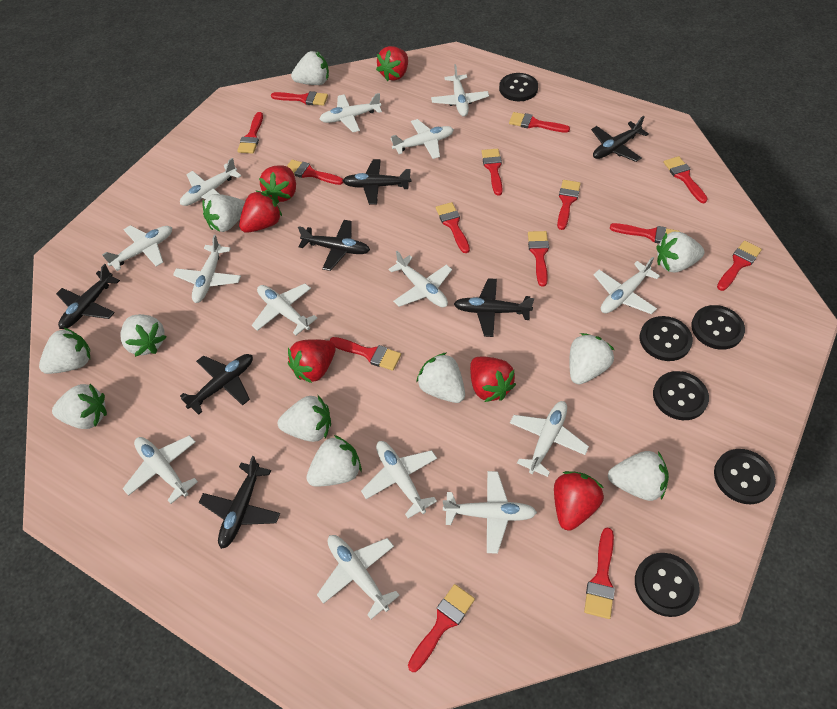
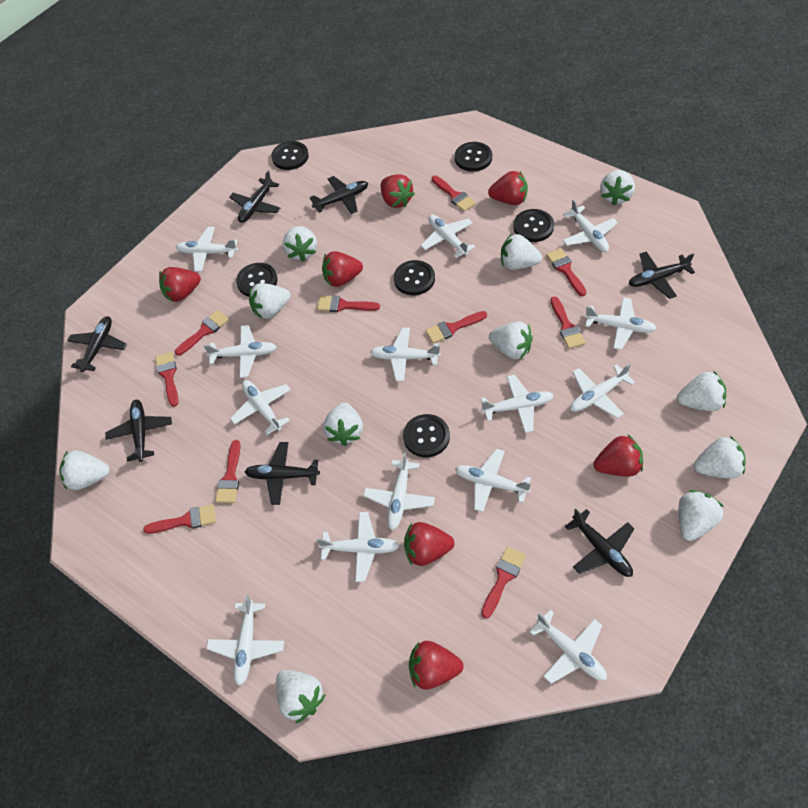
red brush: [237,112,263,154] [271,91,328,106] [287,160,343,185] [329,337,401,371] [408,584,475,672] [436,202,470,253] [482,149,503,196] [509,112,570,133] [528,231,549,286] [557,180,581,230] [584,528,615,619] [610,223,680,243] [663,156,708,203] [717,241,762,291] = 14 -> [143,504,216,534] [155,352,178,407] [175,310,229,356] [215,440,241,503] [317,296,380,312] [425,311,487,344] [432,176,476,212] [481,546,526,619] [546,248,586,296] [550,296,585,349] = 10
red strawberry: [239,190,282,233] [259,165,296,204] [288,339,336,383] [376,46,408,81] [470,357,516,402] [554,471,604,531] = 6 -> [159,267,201,302] [322,251,363,287] [380,174,415,208] [404,522,454,566] [409,641,463,690] [488,171,528,205] [593,435,643,476] = 7

